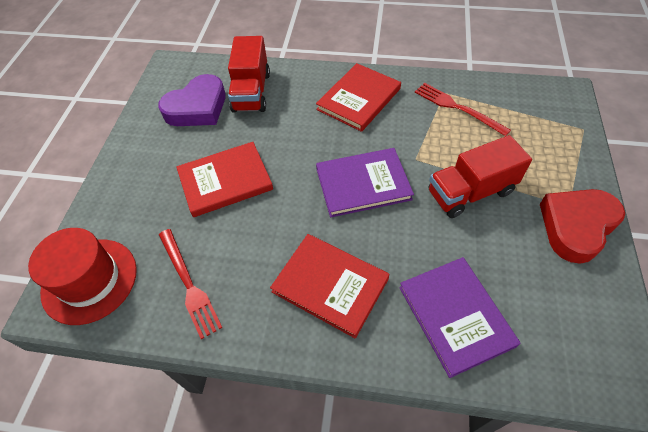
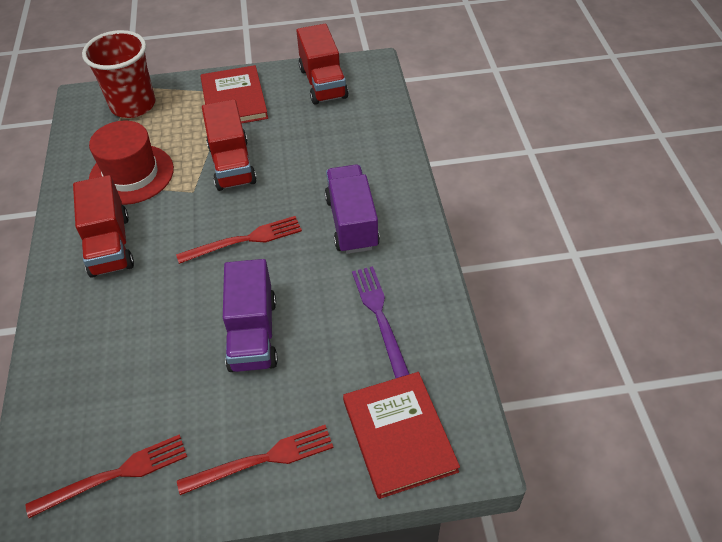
purple book: [316,148,414,217] [399,257,521,378] = 2 -> none = 0
purple fork: none = 0 -> [352,266,410,378] = 1
purple heart: [158,74,226,126] = 1 -> none = 0
purple truck: none = 0 -> [223,259,278,372] [325,165,380,254] = 2
red book: [176,142,273,217] [270,234,390,339] [316,63,401,132] = 3 -> [200,65,268,124] [343,372,460,499] = 2
red cup: none = 0 -> [82,30,155,118] = 1
red fork: [159,229,223,339] [415,83,511,136] = 2 -> [26,434,187,518] [176,216,302,264] [177,425,334,495] = 3
red heart: [540,189,625,264] = 1 -> none = 0
red truck: [228,36,270,113] [429,135,532,218] = 2 -> [73,175,134,278] [202,99,257,191] [297,24,348,105] = 3

